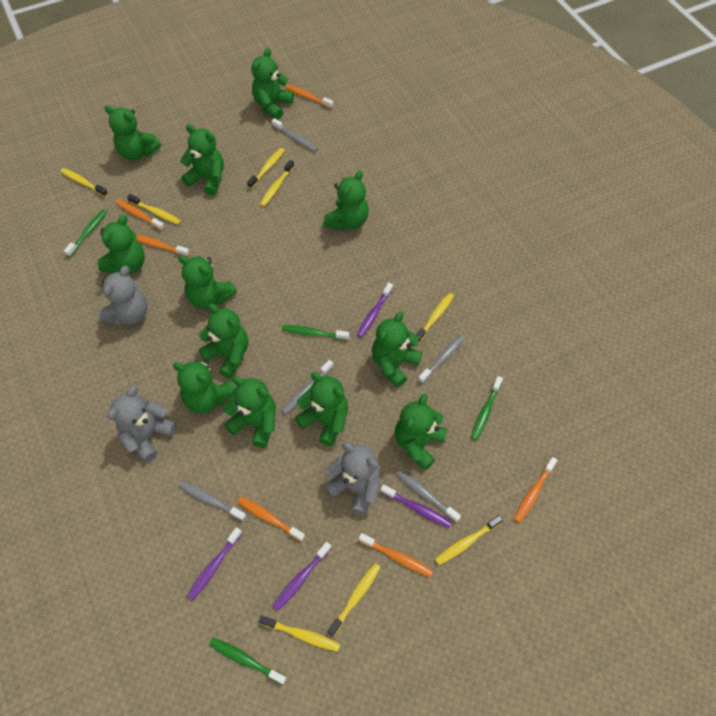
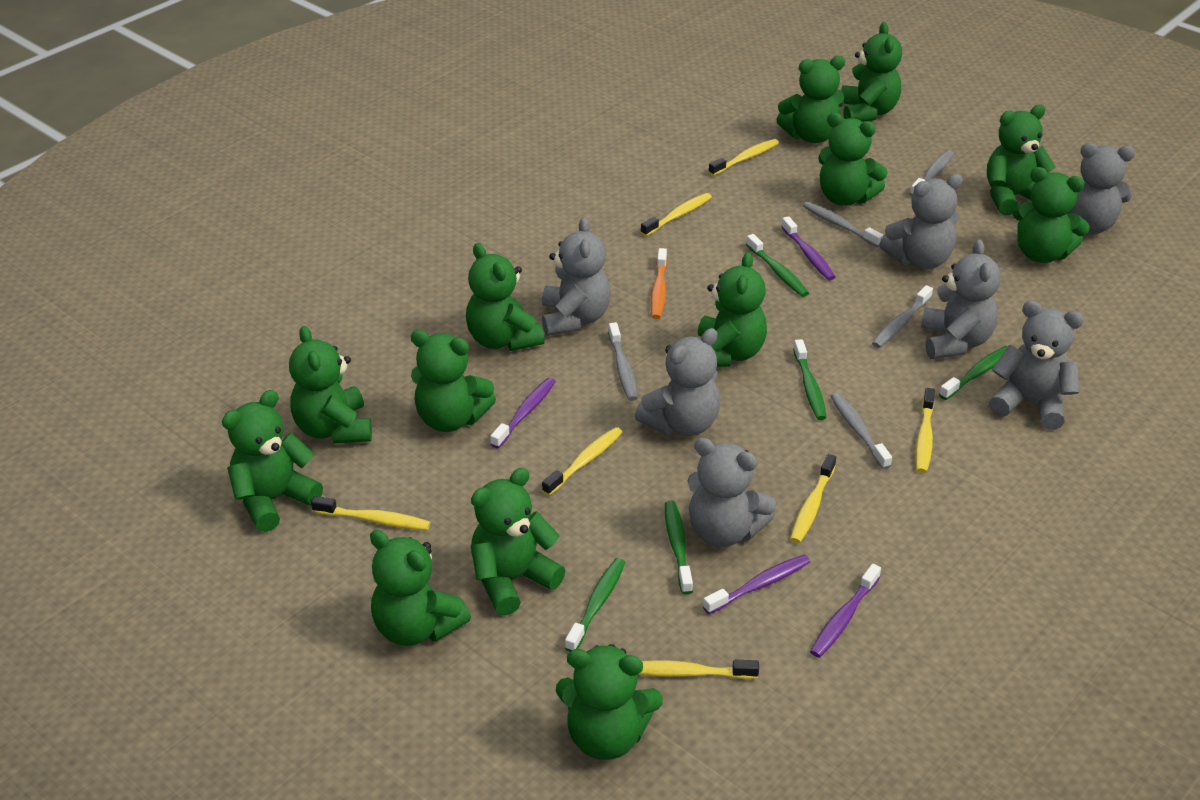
green teddy bear: [97,215,145,274] [104,105,161,160] [173,360,236,413] [178,255,237,309] [180,124,224,196] [198,304,248,378] [223,376,276,448] [251,48,294,120] [295,372,348,446] [323,170,369,231] [372,312,423,388] [395,394,447,470] = 12 -> [222,390,323,532] [289,326,372,444] [370,530,471,646] [411,330,496,432] [466,243,545,351] [471,468,565,616] [556,644,663,760] [698,252,767,367] [776,56,845,143] [818,112,888,206] [841,22,902,122] [987,105,1056,215] [1013,167,1090,263] = 13
green toothbrush: [64,209,107,257] [209,638,286,685] [282,325,349,340] [471,376,503,441] = 4 -> [565,558,625,652] [665,501,693,594] [746,234,809,297] [793,339,827,420] [939,346,1008,400] = 5
grey teddy bear: [98,266,148,326] [107,386,177,463] [324,442,380,516] = 3 -> [542,217,611,336] [635,328,720,436] [688,438,776,547] [879,174,963,269] [921,240,1001,359] [989,301,1084,430] [1067,143,1135,234] = 7
orange toothbrush: [115,199,165,231] [136,234,190,257] [238,497,305,542] [285,84,334,109] [359,533,433,577] [514,457,557,523] = 6 -> [651,248,667,319] = 1
yellow toothbrush: [60,168,108,197] [127,194,181,225] [247,148,285,189] [259,615,340,652] [260,160,294,207] [328,563,381,637] [416,293,454,343] [435,515,503,565] = 8 -> [311,496,430,530] [542,427,623,496] [638,660,759,679] [641,193,712,236] [708,139,779,176] [790,454,836,543] [915,388,935,473] = 7

